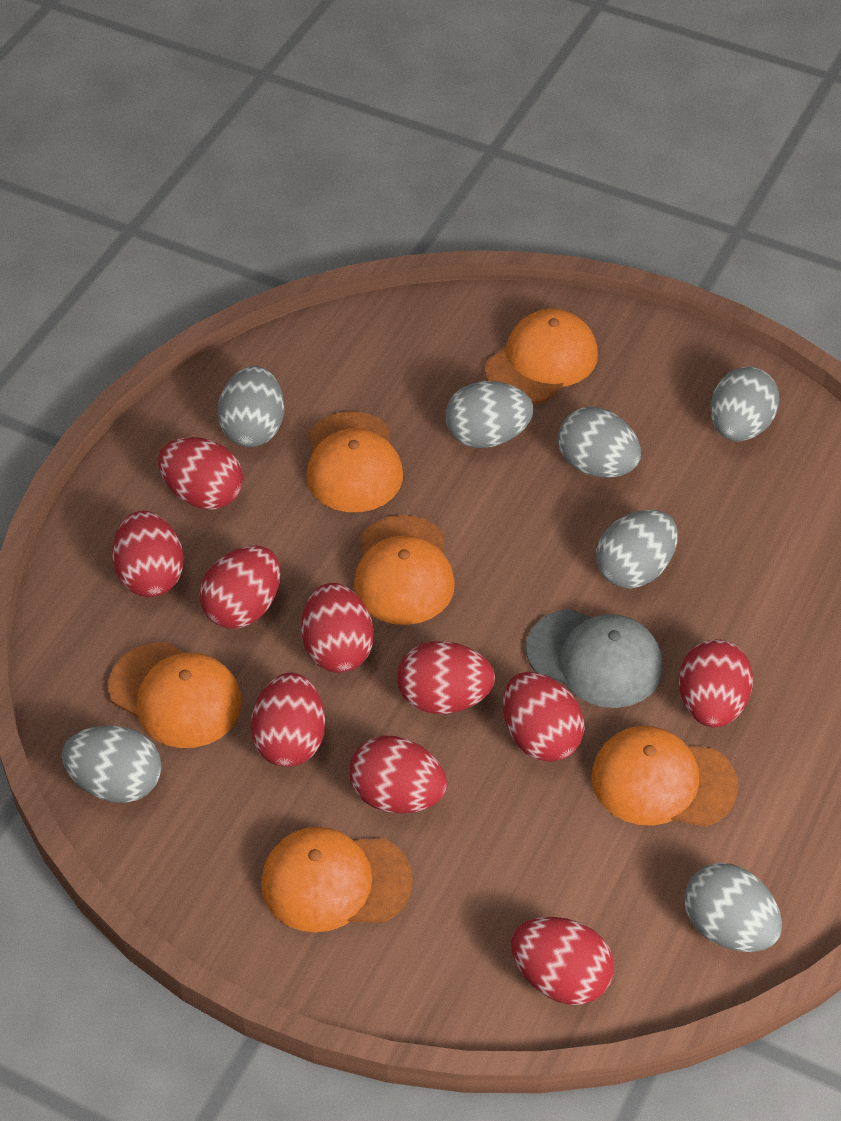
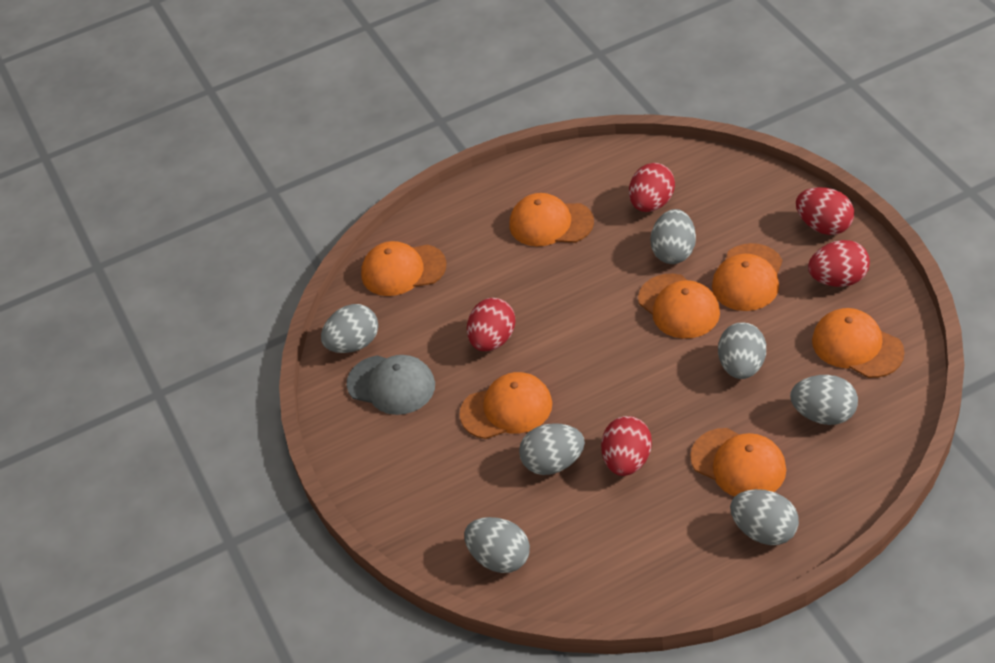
orange cap: [108,642,242,748] [261,827,413,933] [307,412,403,512] [354,515,455,625] [485,309,598,404] [592,726,738,827] = 6 -> [361,241,446,296] [460,372,552,439] [510,193,594,246] [638,274,720,339] [690,428,786,497] [712,243,782,311] [812,308,905,378] = 7
red egg: [112,511,184,597] [158,437,243,510] [199,546,281,628] [251,672,325,767] [301,583,374,673] [349,736,447,814] [397,641,495,714] [503,672,585,762] [511,917,614,1005] [679,639,753,728] = 10 -> [467,298,516,351] [601,416,652,476] [629,163,675,212] [796,187,854,235] [808,240,870,287] = 5

